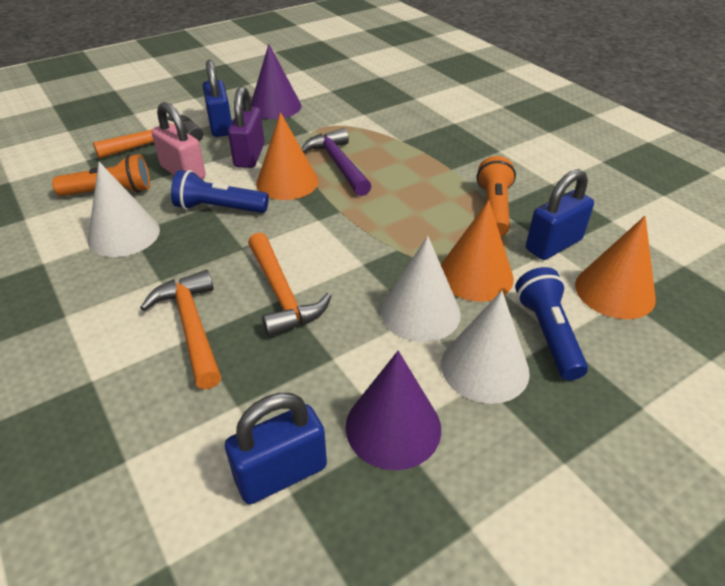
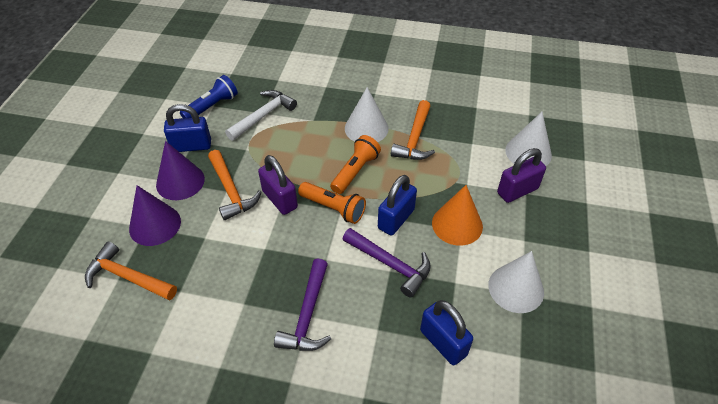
blue flashlight: [171,170,269,213] [515,267,588,380] = 2 -> [180,75,238,118] = 1
orange cone: [256,112,319,200] [441,200,514,302] [575,216,656,319] = 3 -> [432,185,483,246] = 1
pink padlock: [152,102,206,179] = 1 -> none = 0
purple hammer: [301,128,372,196] = 1 -> [274,258,331,351] [343,228,431,297] = 2
purple padlock: [228,86,265,168] = 1 -> [258,155,298,215] [497,148,546,203] = 2
white hammer: none = 0 -> [225,90,297,141] = 1

